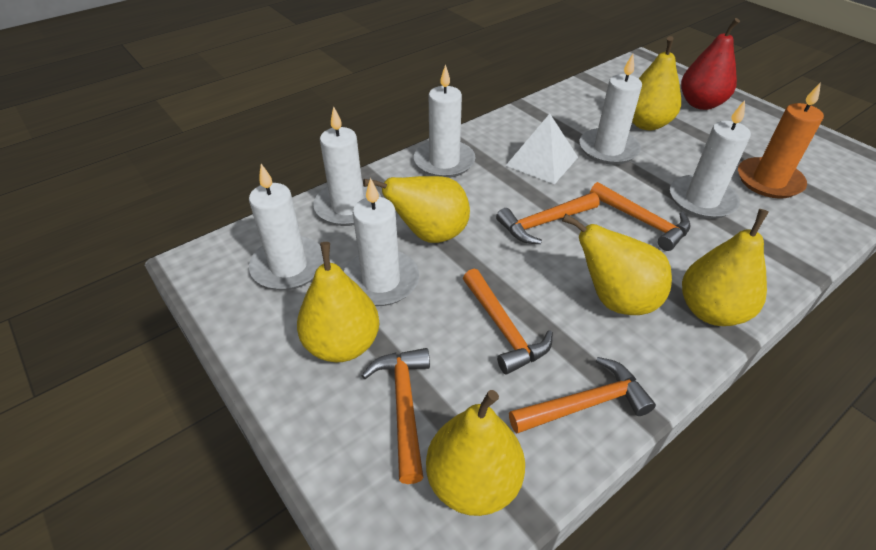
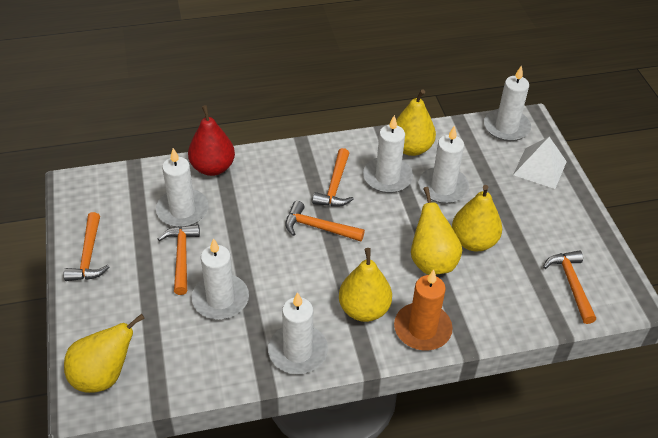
yellow pear: [297,242,379,362] [363,176,470,243] [426,390,525,516] [562,214,672,315] [632,36,681,130] [682,209,769,326] = 6 -> [64,313,145,393] [339,248,392,322] [396,89,436,156] [411,187,462,275] [452,185,502,251] = 5

